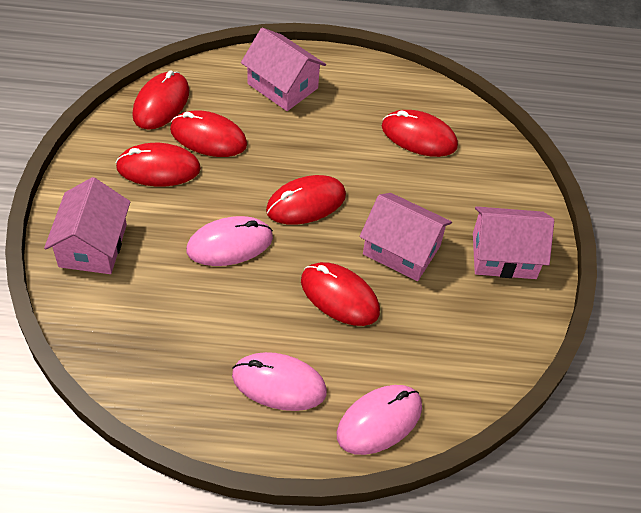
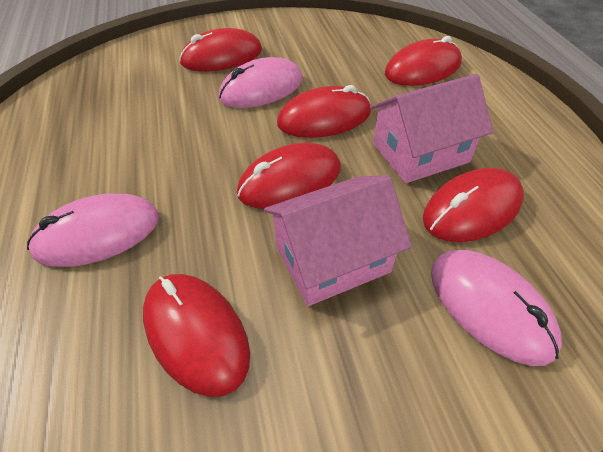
pink house: [44,177,130,274] [241,28,326,111] [360,193,452,281] [473,206,554,279] = 4 -> [264,175,412,306] [370,74,493,183] = 2

